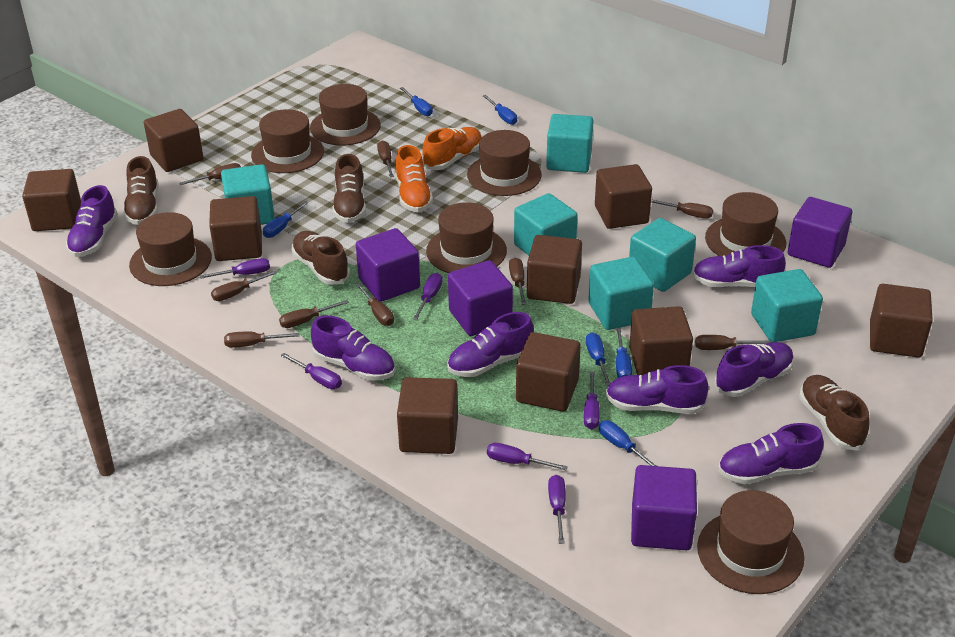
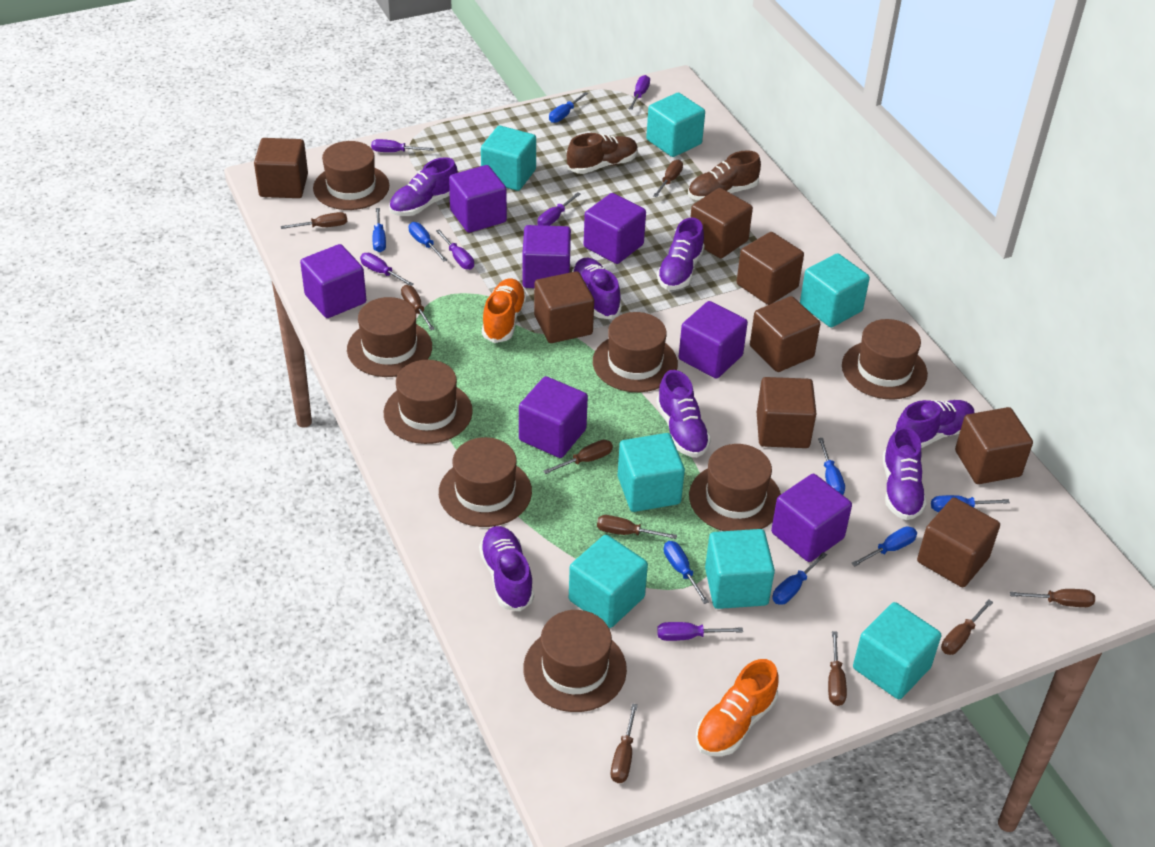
blue screwdriver: [263,201,309,238] [400,87,433,116] [483,95,517,125] [586,332,611,386] [599,420,657,466] [616,328,632,378] = 6 -> [372,208,386,252] [409,222,447,262] [549,92,588,123] [664,541,709,604] [772,552,827,605] [818,438,845,495] [851,526,917,567] [931,495,1010,512] = 8
brown cube: [22,169,81,231] [144,109,204,172] [209,196,262,261] [397,377,458,454] [516,332,581,412] [527,235,582,304] [595,164,652,229] [629,306,693,375] [870,284,933,358] = 9 -> [254,138,308,198] [534,271,594,343] [690,188,753,258] [737,232,804,305] [750,296,820,372] [757,377,817,448] [917,498,1000,587] [955,407,1033,484] = 8
brown hat: [129,212,212,286] [251,109,324,173] [310,84,381,145] [426,202,507,273] [467,130,542,196] [697,490,804,594] [705,192,786,256] = 7 -> [313,141,389,210] [347,297,432,377] [384,360,473,444] [439,437,532,527] [523,610,627,712] [593,312,678,392] [689,444,781,531] [842,319,928,400] = 8
brown shoe: [123,156,158,225] [291,231,350,285] [332,154,366,223] [799,375,870,450] = 4 -> [567,133,638,174] [688,150,761,201] = 2
purple cube: [356,228,420,302] [448,260,513,336] [631,465,697,551] [788,197,852,268] = 4 -> [300,244,366,318] [449,165,507,233] [519,376,588,458] [522,225,571,288] [584,193,646,264] [679,301,748,379] [771,474,852,562] = 7
turquoise cube: [221,164,275,225] [514,193,578,255] [546,114,594,173] [588,257,654,330] [629,218,696,292] [751,269,823,342] = 6 -> [481,126,536,191] [569,535,648,628] [618,433,685,512] [646,93,705,157] [705,529,775,609] [800,253,870,327] [853,602,941,699] = 7

